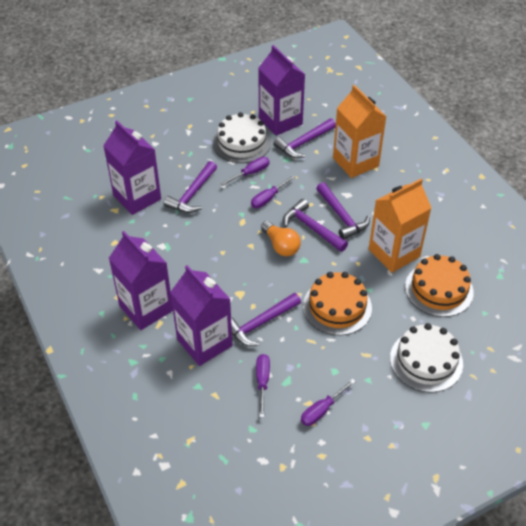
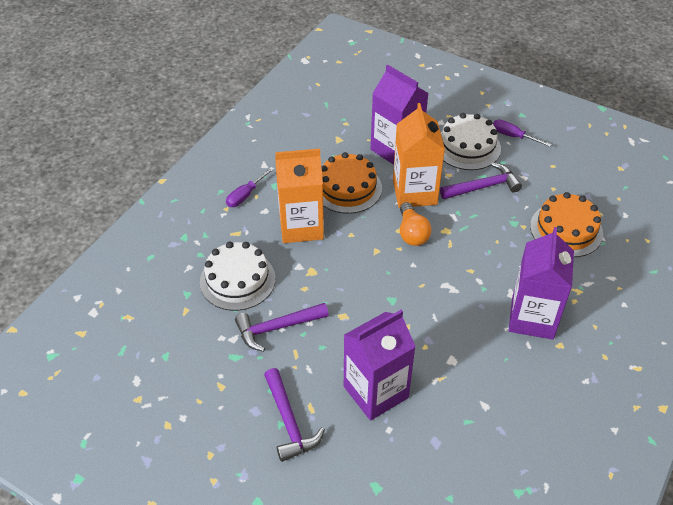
purple carton: [103,120,161,215] [109,231,173,330] [170,265,232,366] [259,45,305,136] = 4 -> [344,310,416,421] [371,64,429,165] [509,227,574,340] = 3
purple hammer: [163,161,217,213] [231,293,301,346] [273,118,336,158] [283,199,348,252] [316,182,370,240] = 5 -> [235,303,329,352] [264,368,325,462] [440,162,522,199] = 3
purple screwdriver: [221,157,270,185] [251,175,295,208] [256,354,270,417] [301,379,356,426] = 4 -> [226,167,274,207] [493,120,552,147] = 2

